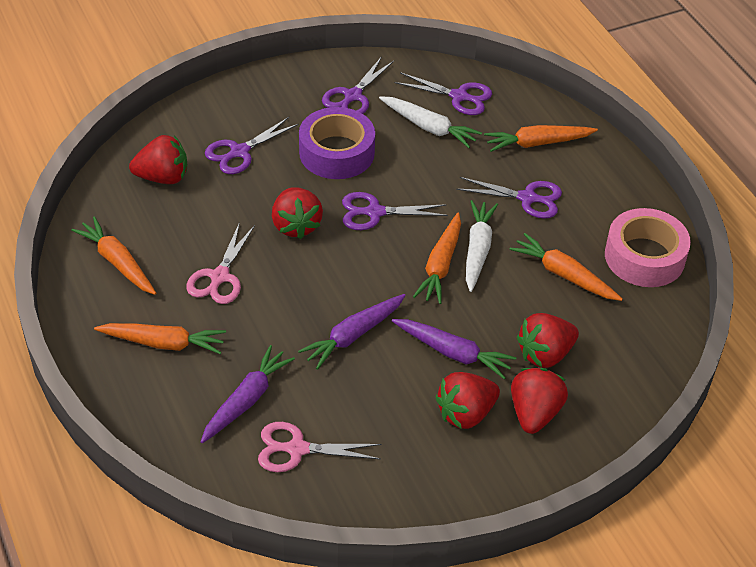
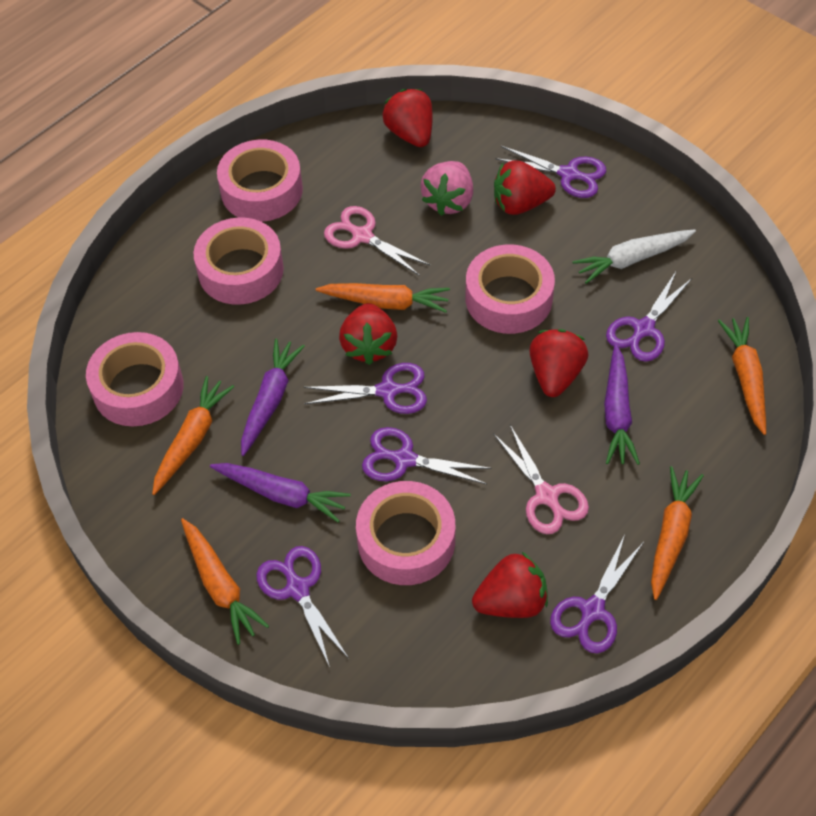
pink strawberry: none = 0 -> [421,161,473,216] = 1
pink tape: [605,208,691,287] = 1 -> [86,332,184,426] [194,217,284,305] [217,140,303,222] [356,481,455,585] [466,245,555,334] = 5
purple scissors: [205,117,299,174] [322,56,394,114] [342,192,448,230] [395,72,492,115] [456,177,562,219] = 5 -> [256,546,349,667] [303,363,427,414] [362,427,492,484] [495,146,606,198] [550,534,644,653] [606,272,692,362] = 6
purple tape: [299,107,375,179] = 1 -> none = 0
white carrot: [379,96,482,148] [466,200,498,292] = 2 -> [572,229,696,284] = 1

